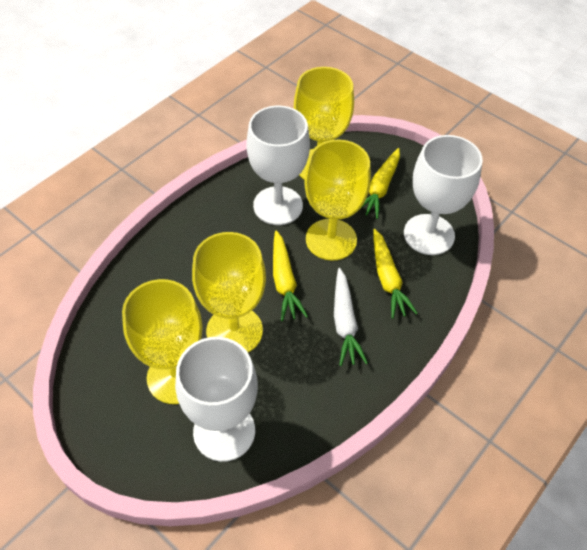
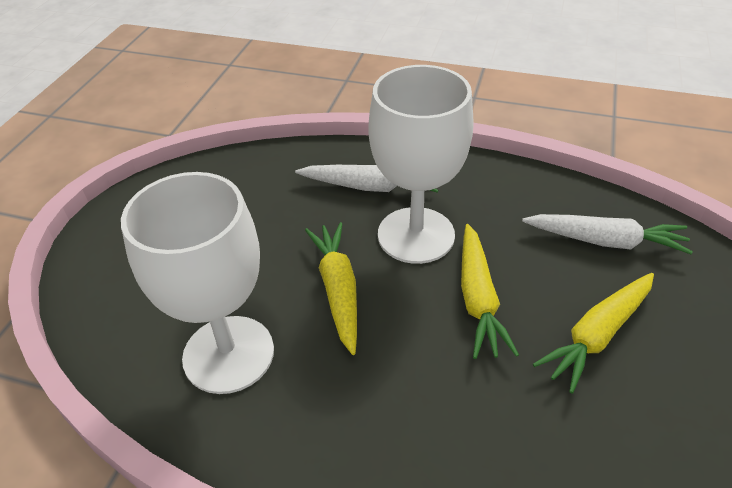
white carrot: [334,268,368,366] = 1 -> [295,165,438,192] [522,214,693,254] = 2
white goblet: [175,337,258,462] [246,106,310,225] [404,135,483,255] = 3 -> [121,172,274,394] [369,65,474,264] = 2
yellow goblet: [122,279,202,404] [192,232,266,352] [294,67,354,180] [304,140,371,261] = 4 -> none = 0

